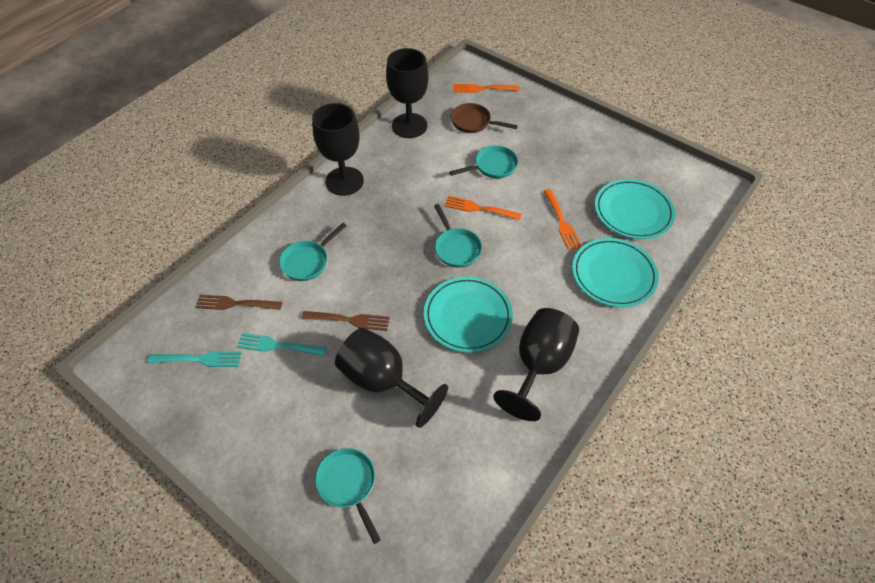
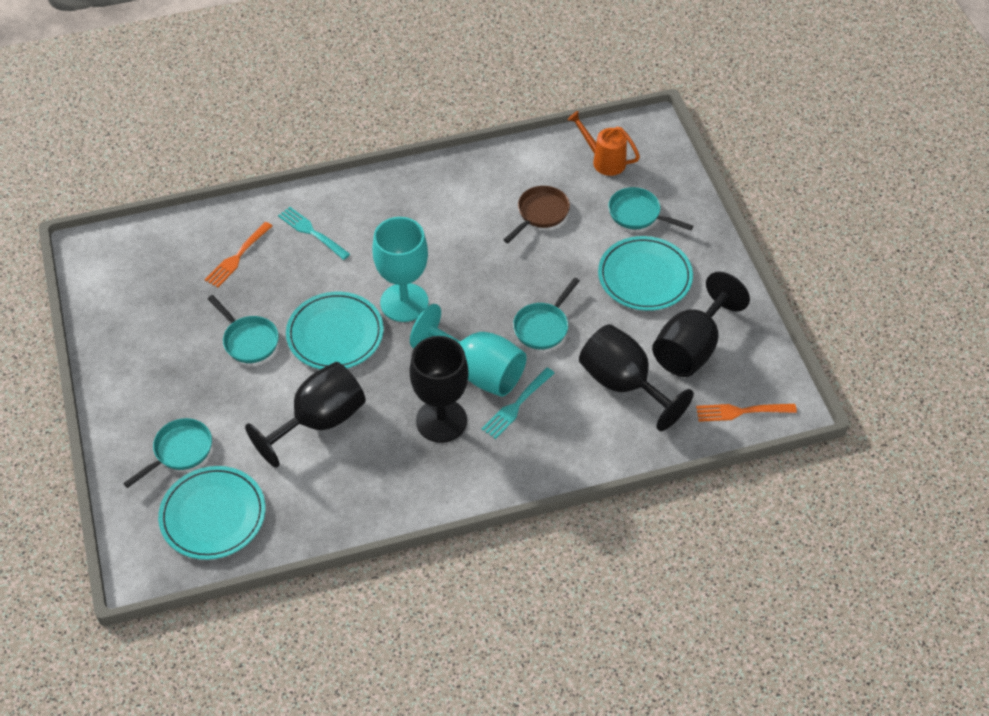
brown fork: [195,295,282,310] [302,311,390,331] = 2 -> none = 0
orange fork: [444,196,522,220] [453,84,519,93] [543,189,582,250] = 3 -> [205,222,272,288] [696,404,797,422] = 2
orange watering can: none = 0 -> [568,111,640,176] = 1
turquoise goblet: none = 0 -> [372,217,429,322] [410,304,527,397] = 2

